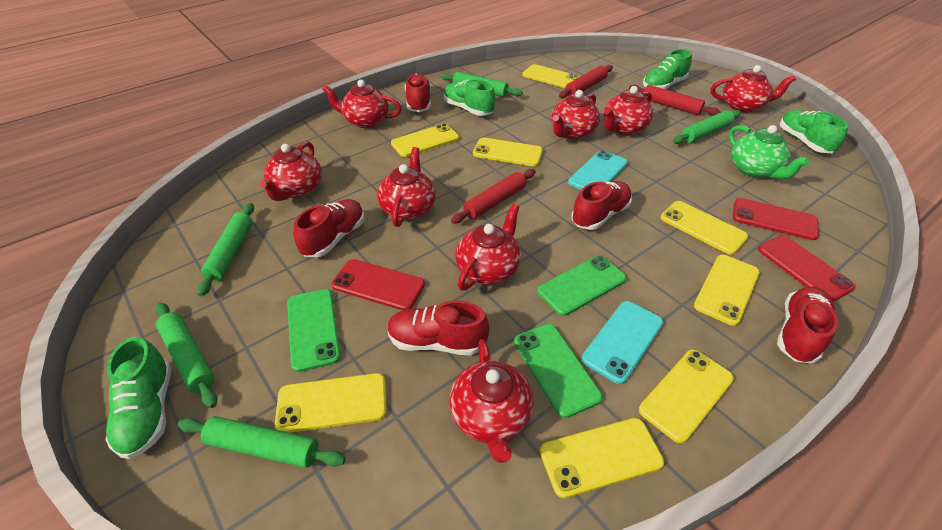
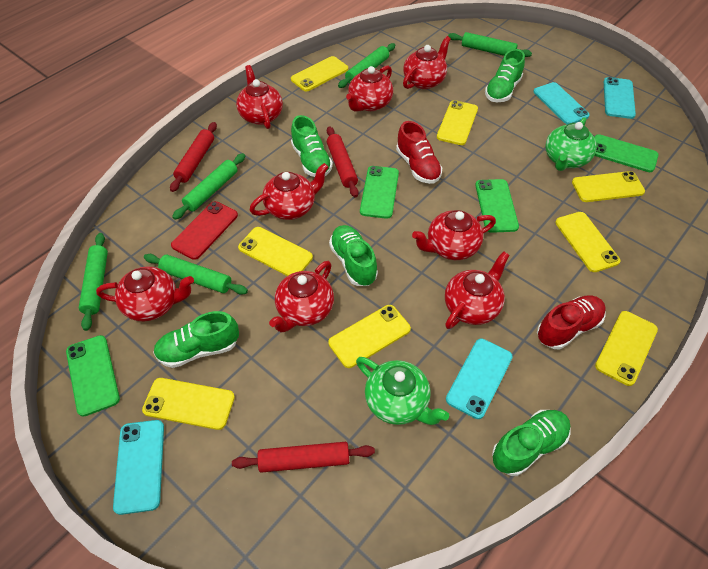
green phone: [287,289,341,372] [514,324,603,418] [537,255,626,316] = 3 -> [66,335,120,417] [360,166,399,219] [475,179,519,233] [594,134,659,172] = 4
green shoe: [105,337,171,459] [444,79,495,116] [643,49,692,89] [780,110,848,153] = 4 -> [153,311,239,368] [291,115,333,177] [329,225,378,286] [485,49,525,102] [492,410,571,476] = 5
green teapot: [729,125,810,179] = 1 -> [356,357,449,425] [546,117,597,171] = 2
red phone: [331,259,425,310] [733,198,819,240] [758,235,855,302] = 3 -> [171,201,238,260] = 1
red shoe: [293,199,365,257] [387,301,489,356] [405,74,431,112] [571,181,632,230] [777,287,838,363] = 5 -> [396,121,442,184] [537,296,606,350] = 2
turquoise phone: [568,150,628,190] [582,301,663,384] = 2 -> [113,420,164,515] [446,339,513,419] [533,82,590,125] [604,77,636,119] = 4

